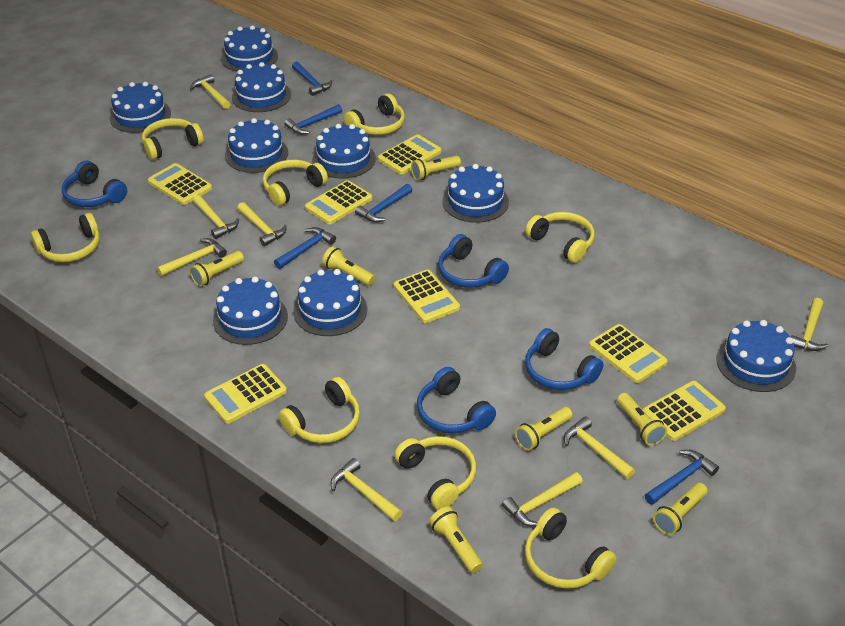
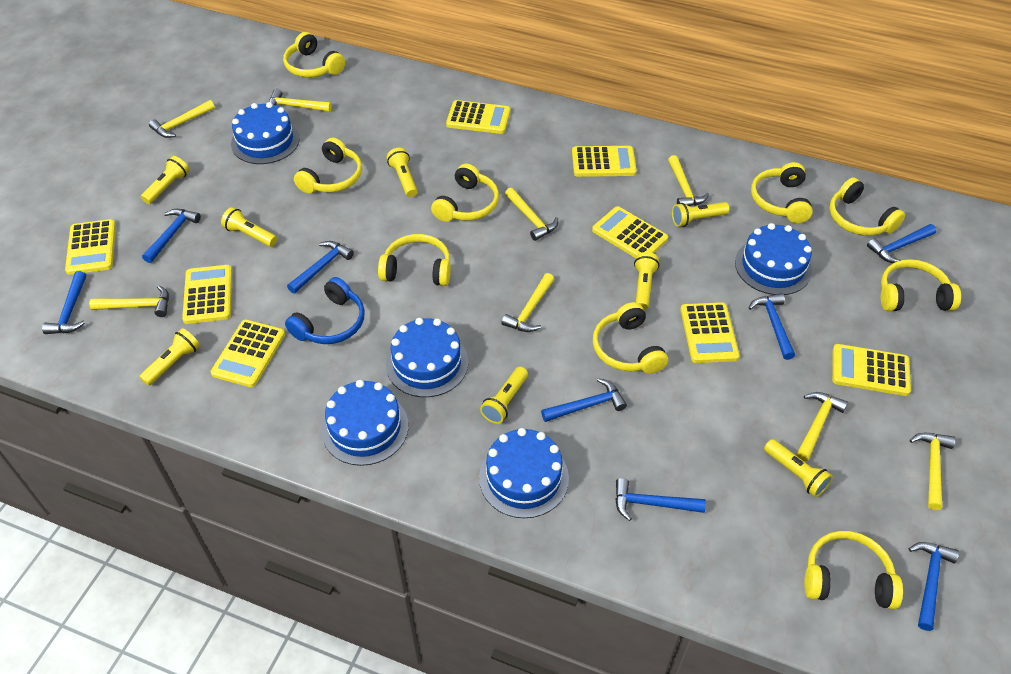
blue cake: [110,82,171,133] [213,277,288,345] [221,25,278,72] [225,118,288,173] [232,62,291,112] [293,269,367,336] [312,124,376,178] [442,164,509,223] [716,320,796,392] = 9 -> [231,102,300,164] [322,380,409,466] [386,318,468,397] [479,428,569,518] [735,223,812,295] = 5
blue hammer: [274,227,336,269] [284,104,342,134] [292,62,332,96] [355,184,412,222] [644,450,719,505] = 5 -> [42,271,86,334] [142,209,201,263] [287,241,354,294] [541,378,627,422] [615,478,706,521] [749,293,795,360] [867,224,936,263] [909,542,959,631] = 8
blue headphones: [62,161,127,207] [417,367,496,433] [438,234,509,288] [525,328,603,390] = 4 -> [285,277,365,344] = 1
yellow calculator: [148,163,212,205] [204,364,287,423] [305,180,372,224] [378,134,442,175] [394,270,460,323] [589,324,668,383] [643,381,726,441] = 7 -> [65,219,116,275] [182,265,232,324] [210,319,285,387] [446,100,510,134] [572,146,637,177] [592,206,668,258] [680,302,740,363] [832,344,911,396] = 8
yellow flashlight: [190,251,244,286] [322,246,375,285] [411,156,461,180] [429,506,483,573] [515,407,573,451] [617,393,667,446] [653,483,708,535] = 7 -> [139,328,200,386] [141,156,189,204] [221,207,277,247] [387,148,417,197] [480,367,528,424] [634,252,659,310] [672,202,730,227] [764,439,833,497] = 8
yellow headphones: [31,213,100,262] [142,118,204,160] [263,159,328,206] [278,377,360,443] [344,93,405,135] [395,436,476,510] [525,508,616,589] [526,212,595,263] = 8 -> [283,32,345,77] [294,138,362,193] [378,234,451,286] [431,164,499,222] [593,302,668,374] [751,162,813,223] [804,531,903,609] [829,177,905,236] [881,259,961,311] = 9

